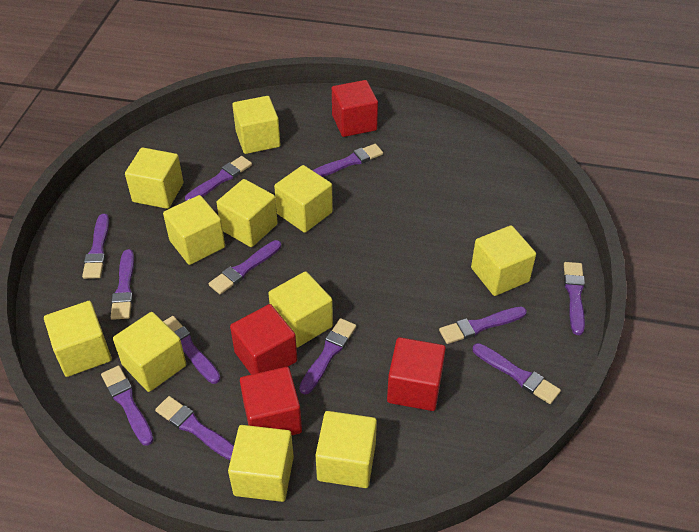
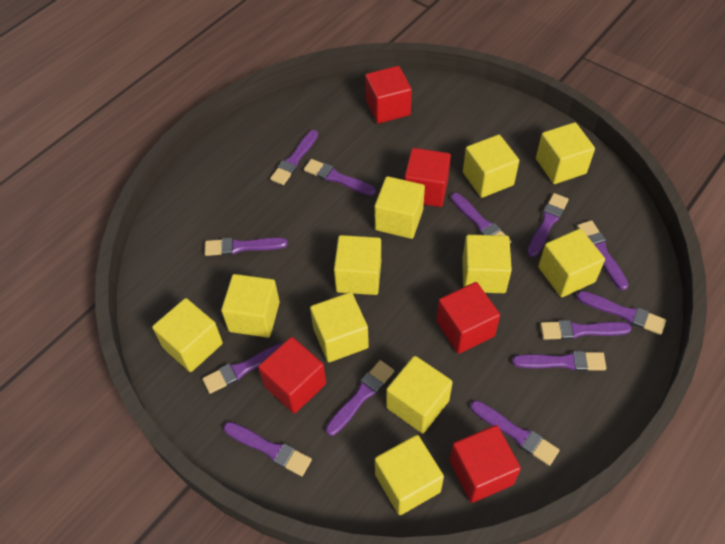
purple brush: [82,214,109,279] [101,365,154,446] [111,249,134,320] [155,396,234,460] [163,316,221,384] [185,156,252,201] [208,240,281,294] [299,318,356,395] [312,144,383,177] [439,306,527,344] [473,343,561,404] [564,262,585,335] = 12 -> [202,342,284,394] [205,238,288,256] [224,422,312,476] [270,130,318,185] [304,159,376,196] [326,360,394,436] [451,193,512,244] [470,400,560,466] [512,351,606,371] [527,193,569,257] [540,320,632,340] [576,291,666,335] [577,220,628,290] = 13
red cube: [230,304,297,375] [240,367,302,435] [332,80,378,137] [387,337,446,411] = 4 -> [258,337,326,413] [365,66,412,124] [404,148,451,207] [436,282,500,354] [450,425,521,503] = 5

